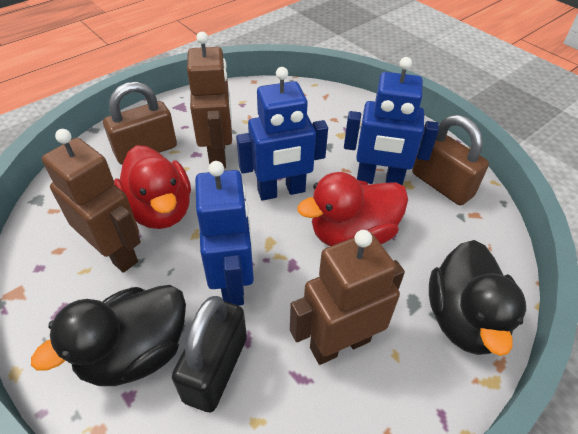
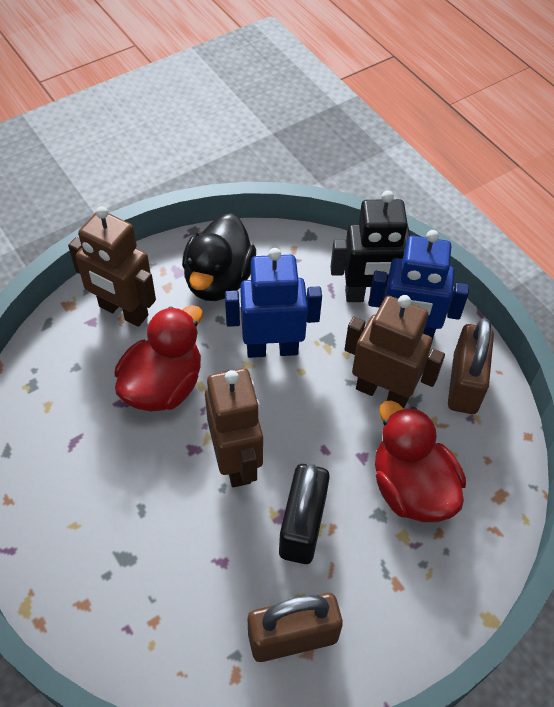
black duck: [31,285,186,386] [429,240,526,356] = 2 -> [182,213,256,301] = 1
black robot: none = 0 -> [330,190,410,302] = 1
blue robot: [195,161,254,306] [236,67,328,200] [344,57,439,185] = 3 -> [225,248,322,358] [369,230,469,341] = 2

